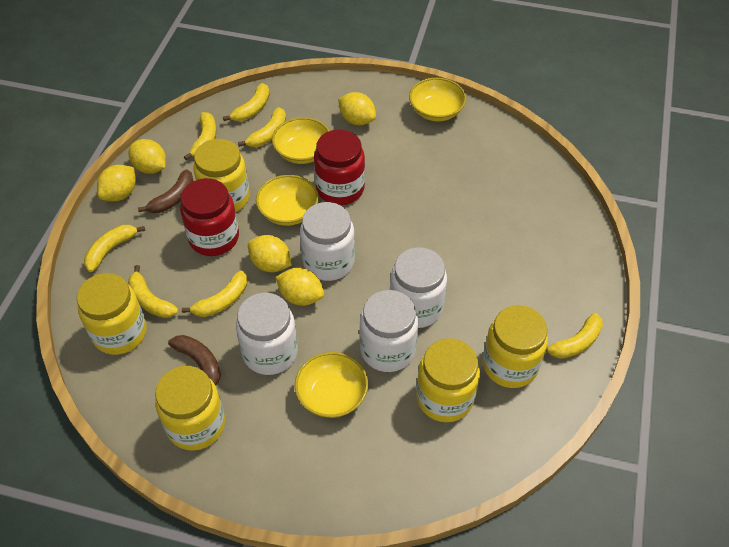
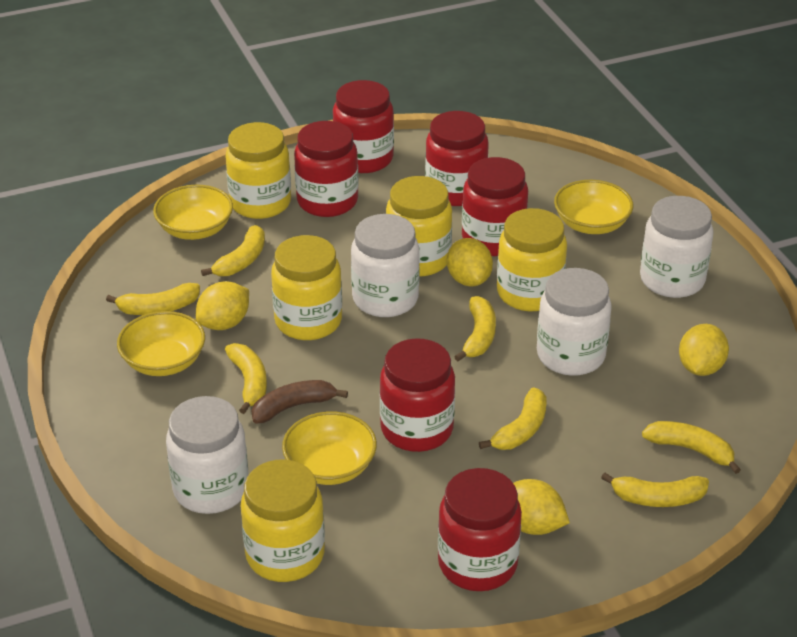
brown banana: [138,170,193,213] [168,335,221,385] = 2 -> [252,380,348,424] = 1
red jar: [180,178,239,256] [314,130,365,205] = 2 -> [294,121,359,217] [333,80,394,173] [380,338,455,452] [425,111,489,206] [438,468,522,591] [462,157,528,256] = 6
yellow lemon: [97,165,136,202] [129,139,166,174] [248,235,292,272] [275,268,324,306] [338,92,376,125] = 5 -> [196,281,249,330] [447,238,493,286] [513,479,570,535] [679,324,729,376] = 4

